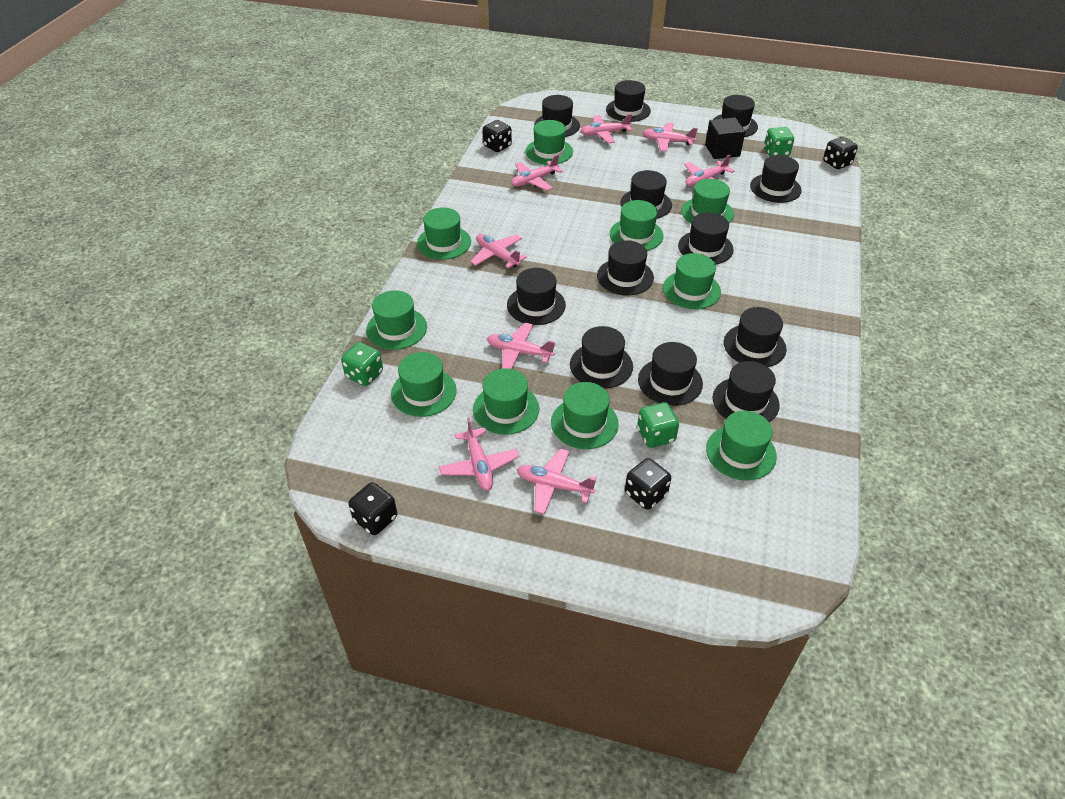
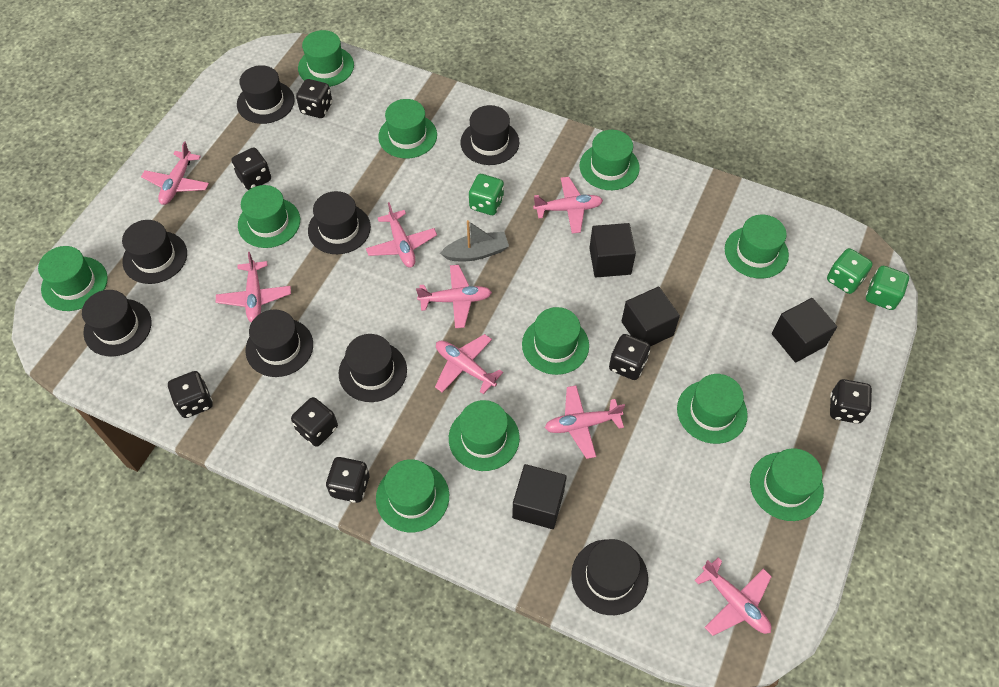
black cube: [705,118,745,159] = 1 -> [512,464,567,529] [589,223,636,277] [622,287,680,346] [772,298,837,362] = 4
black dice: [349,482,397,535] [483,120,512,152] [625,458,671,510] [823,137,858,169] = 4 -> [168,371,213,418] [231,147,271,190] [291,397,338,447] [296,79,332,118] [326,457,369,503] [609,334,650,380] [830,379,872,424] = 7
black hat: [507,268,566,325] [534,95,580,137] [570,326,633,389] [597,240,654,295] [606,80,651,122] [620,170,672,218] [638,342,703,406] [678,212,734,264] [713,95,758,137] [713,361,780,422] [724,307,787,367] [750,155,802,203] = 12 -> [82,290,151,357] [122,220,187,284] [237,65,295,124] [245,309,313,377] [308,191,371,254] [339,334,407,402] [460,105,519,165] [571,539,648,615] = 8
green hat: [366,290,427,350] [391,352,457,417] [417,207,471,260] [473,368,539,435] [525,120,573,165] [551,382,619,449] [610,200,664,251] [663,253,721,309] [681,179,734,223] [706,411,777,481] = 10 -> [38,246,108,311] [238,185,300,248] [298,30,354,87] [376,459,449,532] [378,99,437,158] [449,400,520,471] [522,307,589,375] [580,130,640,190] [677,374,748,444] [725,215,789,279] [750,448,824,521] = 11
grey boat: none = 0 -> [440,220,509,261] = 1

